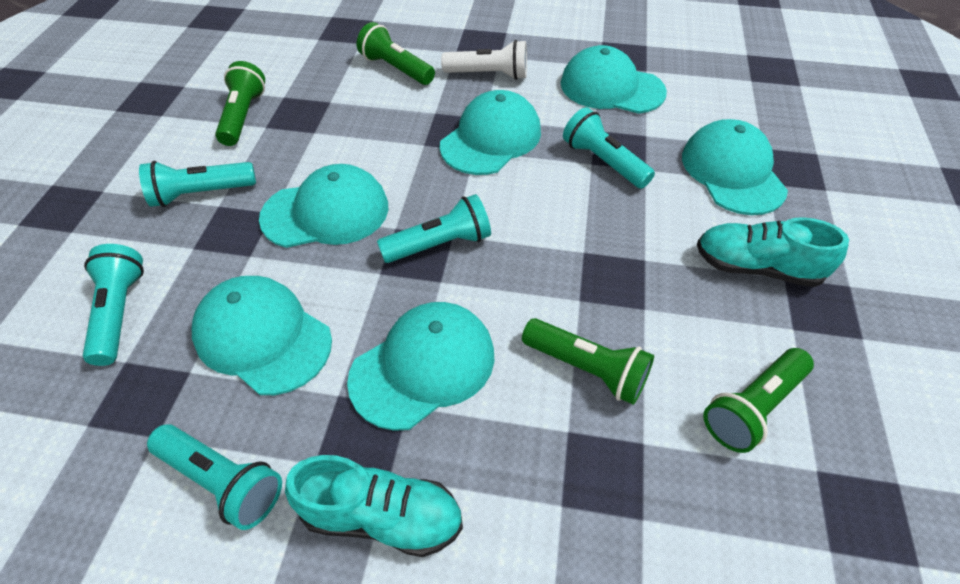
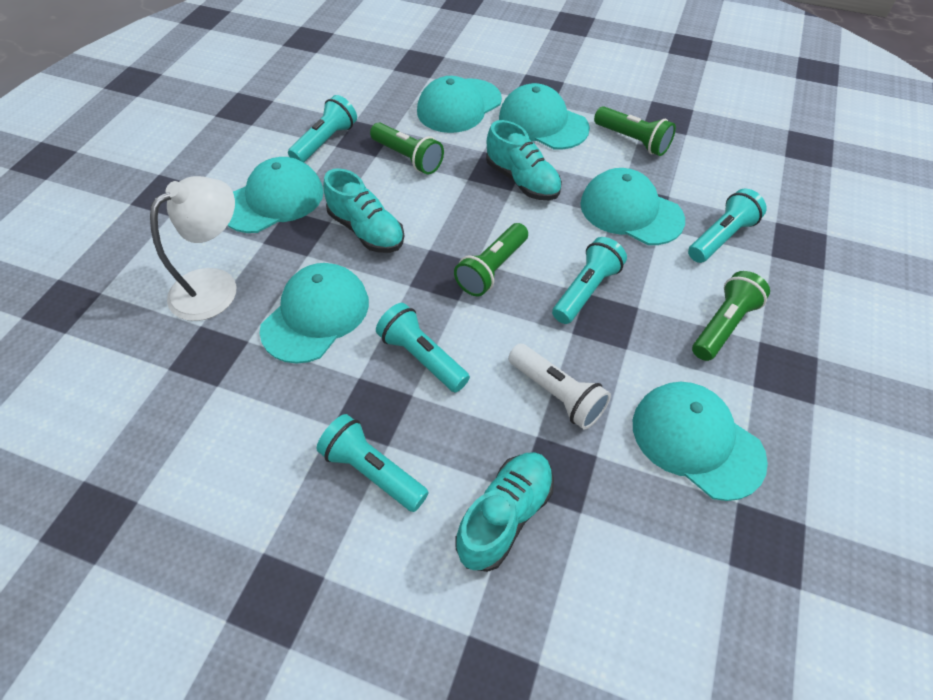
turquoise shoe: [285,455,463,557] [697,217,849,287] = 2 -> [323,168,404,253] [456,452,554,572] [486,120,562,200] = 3
white lamp: none = 0 -> [150,176,236,321] = 1

